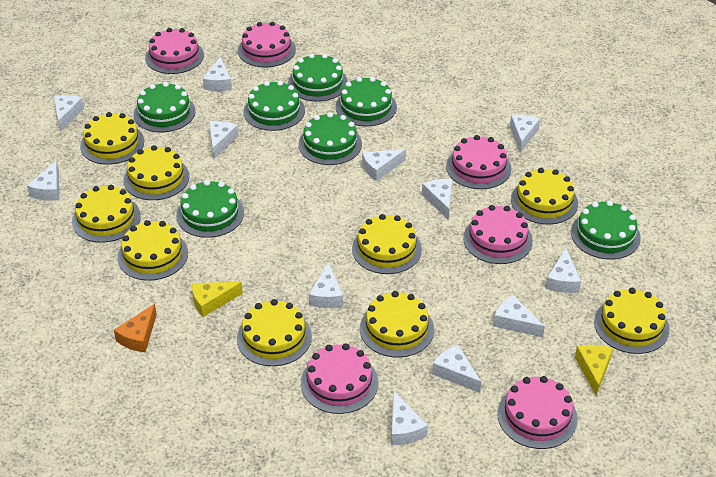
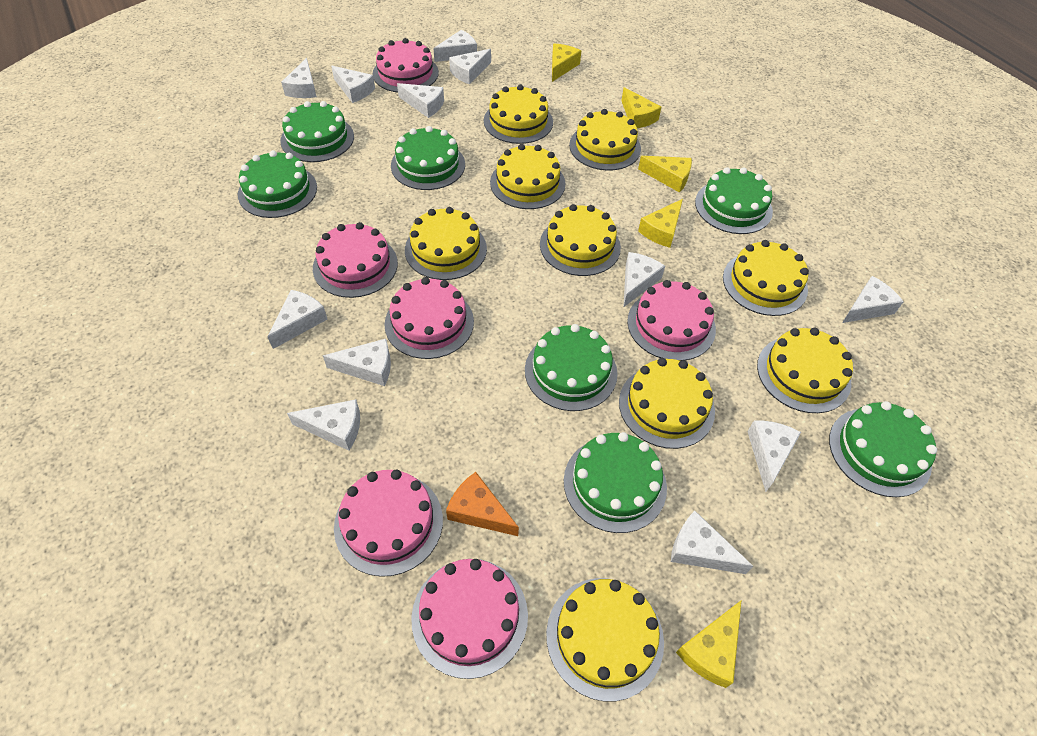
yellow cheese: [192,282,243,317] [575,345,613,395] = 2 -> [552,43,581,82] [621,87,661,128] [638,156,692,192] [638,199,683,248] [676,601,741,688] = 5

